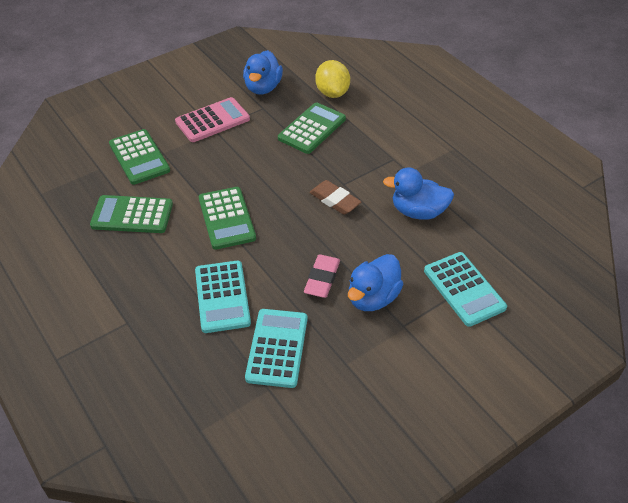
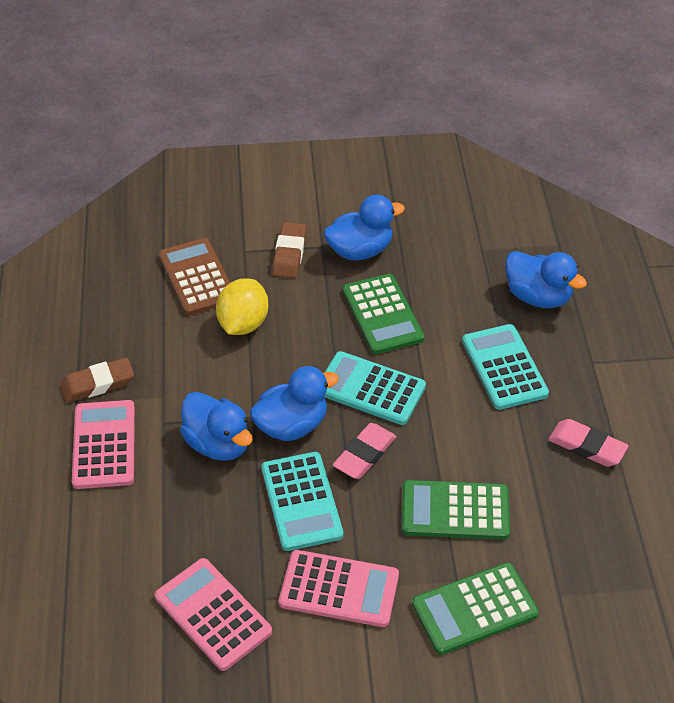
blue duck: [243,50,283,94] [348,254,404,311] [383,167,454,220] = 3 -> [180,392,253,461] [250,366,339,441] [324,195,405,260] [505,251,587,308] = 4
brown calculator: none = 0 -> [159,238,230,315] = 1
brown eraser: [309,180,362,214] = 1 -> [60,357,134,403] [272,222,306,278] = 2
green calculator: [90,195,173,233] [109,129,170,185] [199,187,256,250] [278,102,346,154] = 4 -> [343,274,424,354] [402,480,510,540] [412,562,539,655] = 3
pink calculator: [175,97,250,142] = 1 -> [72,400,135,489] [155,558,272,671] [279,550,399,627] = 3
pink eraser: [304,254,340,298] = 1 -> [333,423,397,479] [548,419,629,467] = 2

